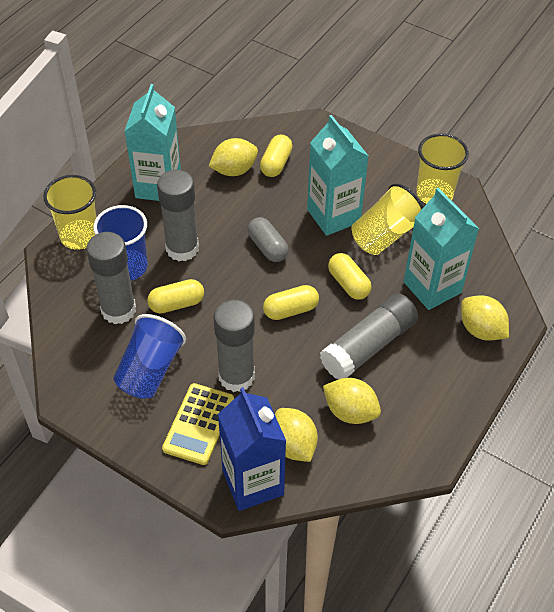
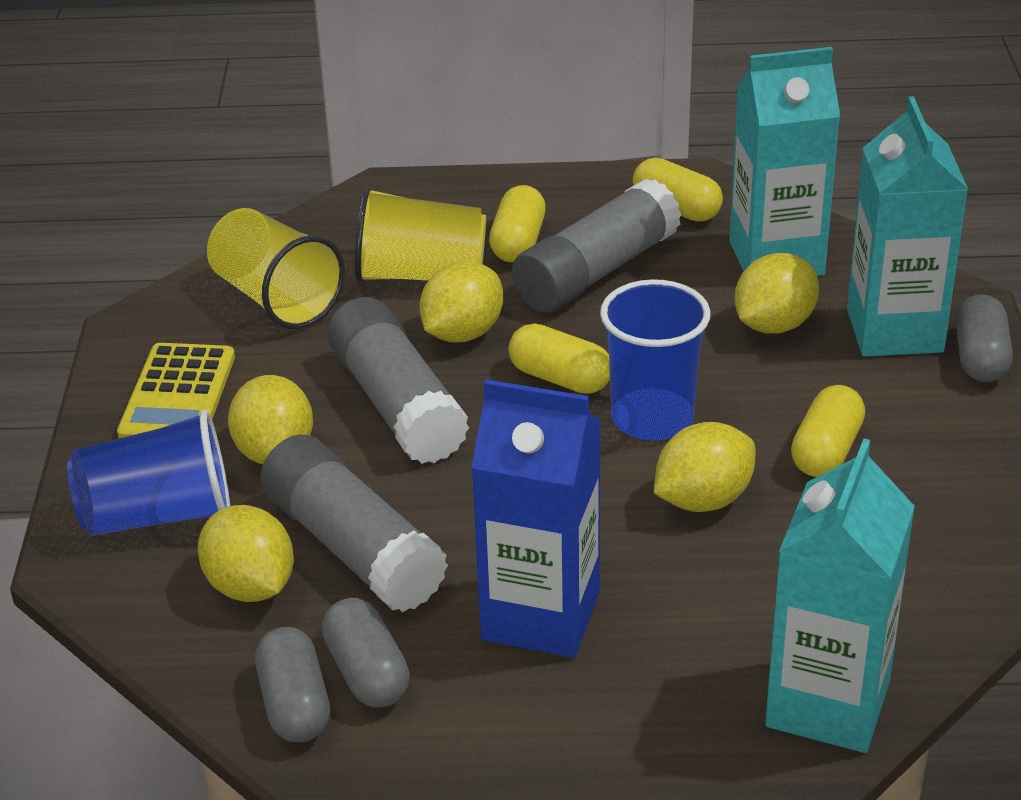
grey capsule: [248,217,289,262] = 1 -> [255,627,330,743] [322,598,410,708] [956,294,1013,382] = 3
grey glue stick: [86,232,136,324] [157,170,199,261] [214,300,255,392] [320,293,418,379] = 4 -> [260,435,448,612] [327,297,469,464] [512,178,682,313] = 3
yellow cup: [43,175,97,250] [352,183,424,255] [416,133,469,204] = 3 -> [207,208,345,329] [355,186,486,283] = 2
yellow lemon: [209,138,258,176] [275,408,318,462] [323,378,381,424] [461,295,509,341] = 4 -> [198,505,294,602] [228,375,313,464] [420,261,503,342] [654,422,756,512] [734,253,819,334] = 5

